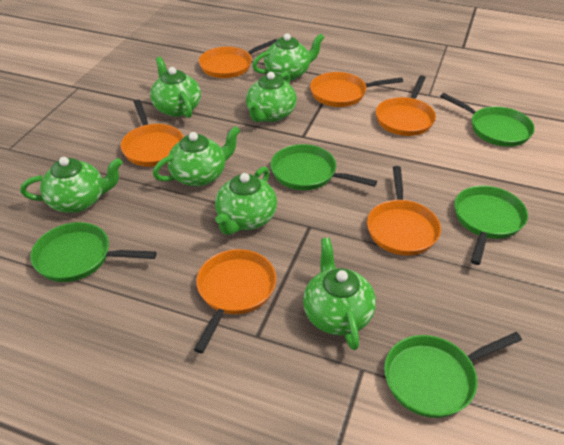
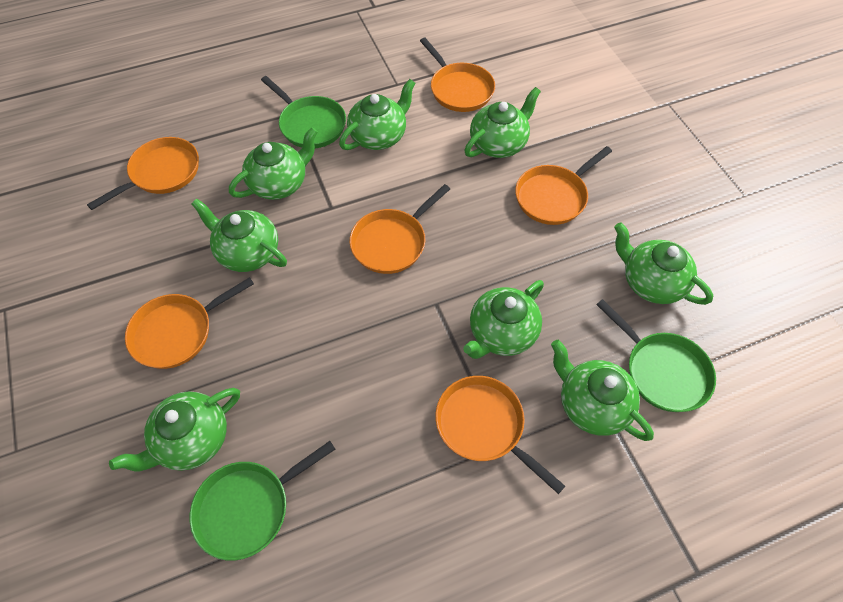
green pan: [30,222,157,282] [270,144,377,190] [384,332,522,418] [440,93,535,147] [454,186,528,265] = 5 -> [190,441,335,561] [261,76,346,148] [596,299,716,412] = 3
green teapot: [20,157,123,213] [150,57,201,118] [153,126,241,187] [215,166,277,235] [246,72,297,122] [252,33,325,81] [303,238,376,350] = 7 -> [109,388,240,471] [191,198,287,272] [229,127,318,200] [339,79,415,150] [463,280,544,359] [464,87,541,158] [551,340,654,441] [614,222,713,305] = 8

